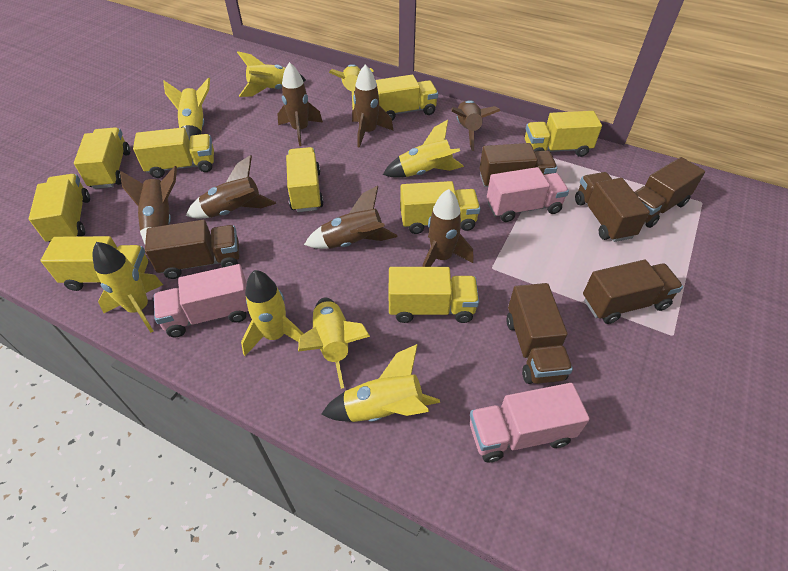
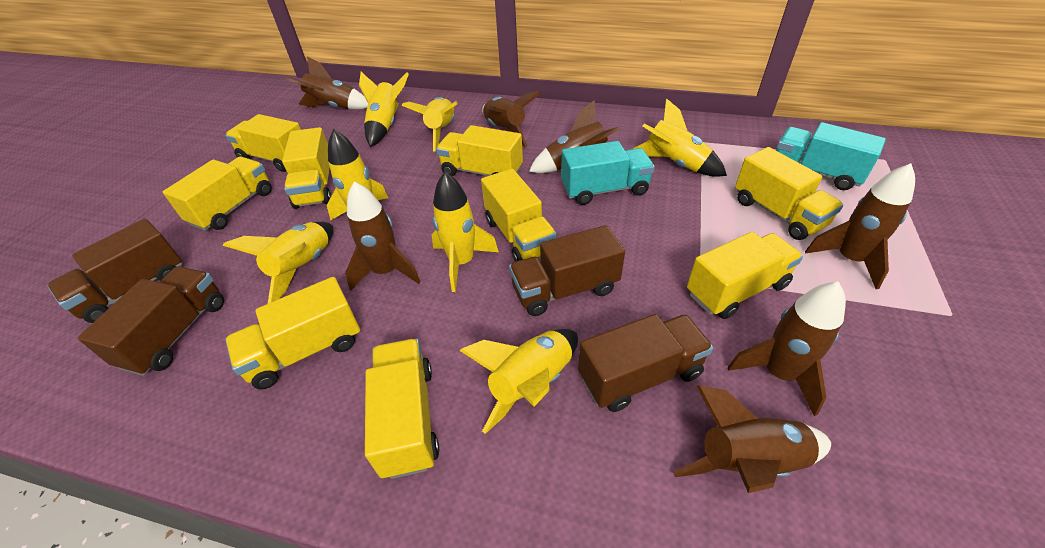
brown truck: [145,220,239,279] [479,143,557,187] [506,283,573,384] [575,172,650,242] [583,260,683,324] [635,157,705,228] = 6 -> [47,219,182,323] [78,267,224,376] [509,225,625,316] [578,314,713,412] = 4
pink truck: [154,264,248,338] [470,383,590,462] [487,167,569,222] = 3 -> none = 0
turquoise truck: none = 0 -> [561,141,655,205] [776,122,886,190] = 2
yellow rocket: [92,242,163,333] [163,77,210,140] [237,51,306,97] [241,270,304,356] [298,298,370,389] [321,344,440,422] [329,64,374,110] [383,120,464,178] = 8 -> [223,222,333,303] [327,129,388,220] [359,72,409,147] [402,97,458,152] [432,172,499,292] [459,329,578,434] [633,98,727,177] = 7

